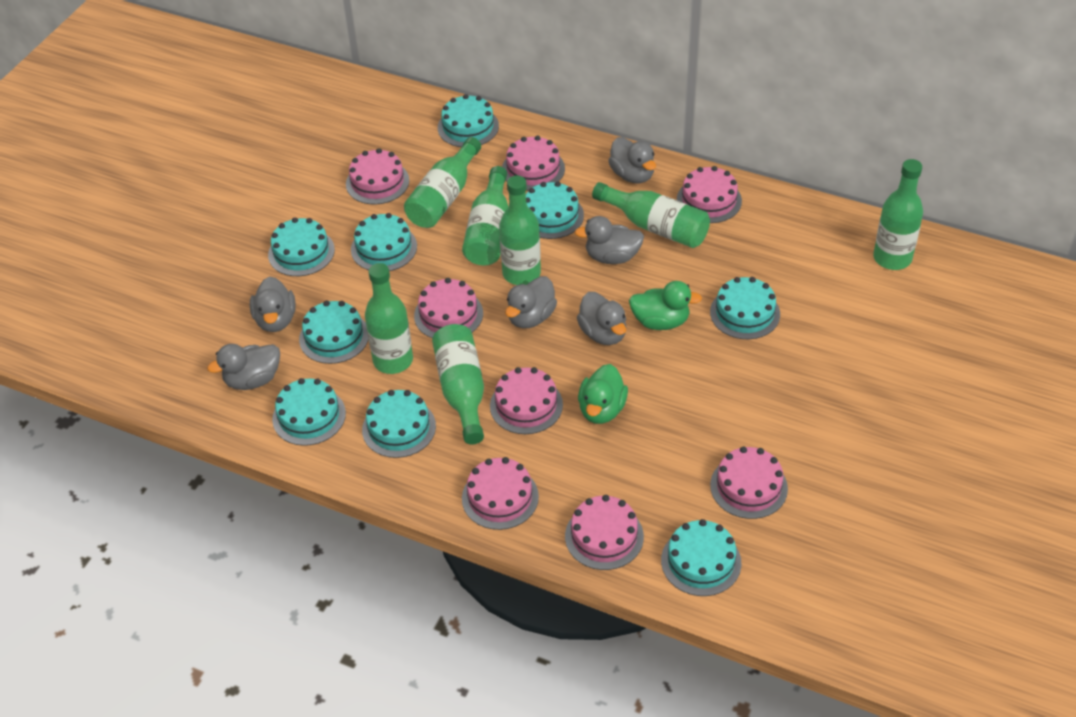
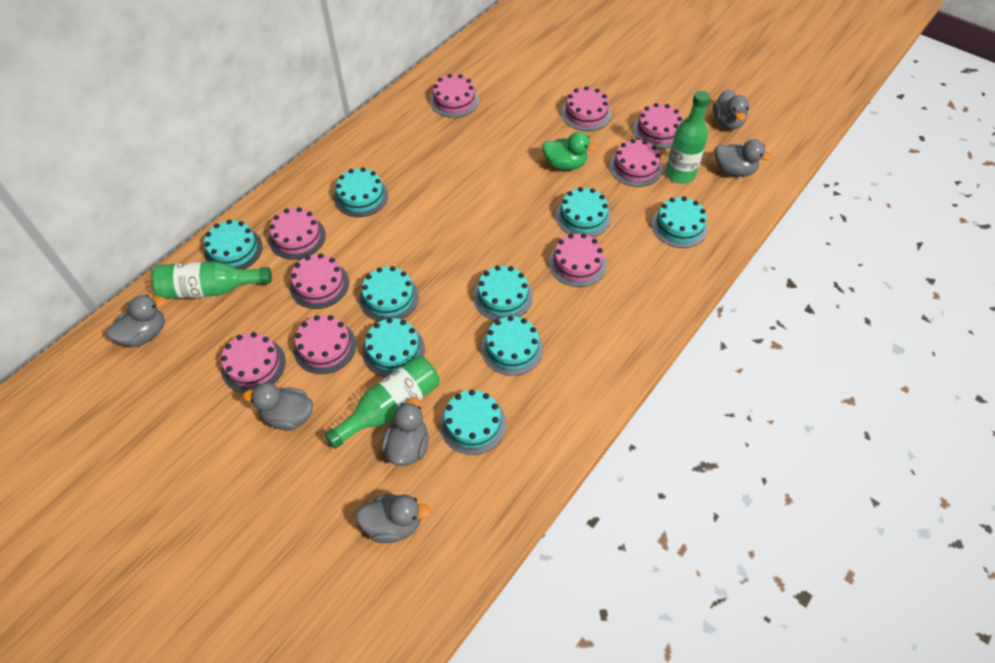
green bottle: [365,263,413,374] [404,137,481,228] [432,324,484,445] [462,166,508,266] [499,175,541,285] [592,182,710,248] [873,159,923,270] = 7 -> [151,261,272,299] [325,356,440,449] [666,91,710,184] = 3
green duck: [578,364,628,424] [629,281,702,330] = 2 -> [542,132,598,170] = 1
pink cake: [346,148,409,204] [414,278,483,338] [462,457,539,530] [490,367,563,434] [502,135,565,191] [565,495,644,570] [677,166,742,223] [710,446,788,519] = 8 -> [221,332,286,393] [269,207,326,260] [290,253,349,309] [293,315,356,374] [430,74,479,118] [549,233,607,287] [561,86,611,131] [609,139,662,187] [633,103,682,149] = 9

